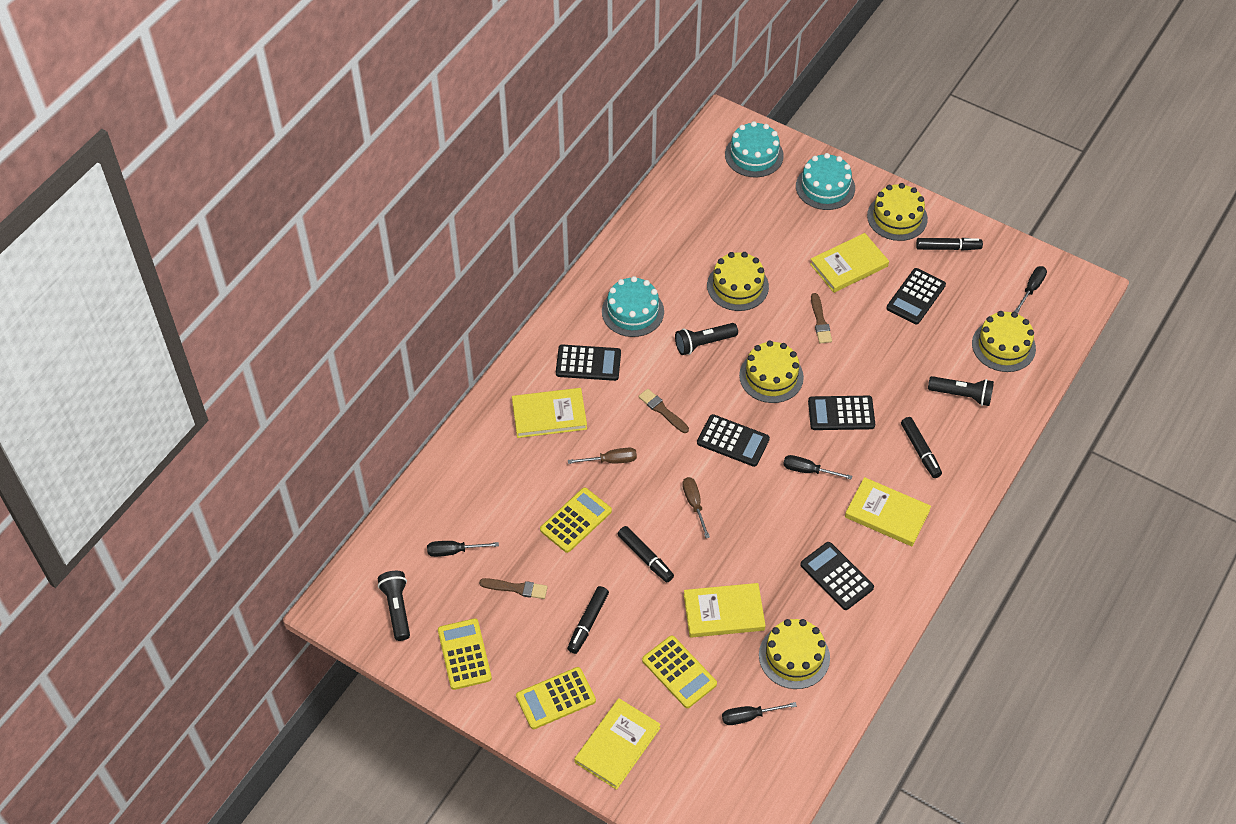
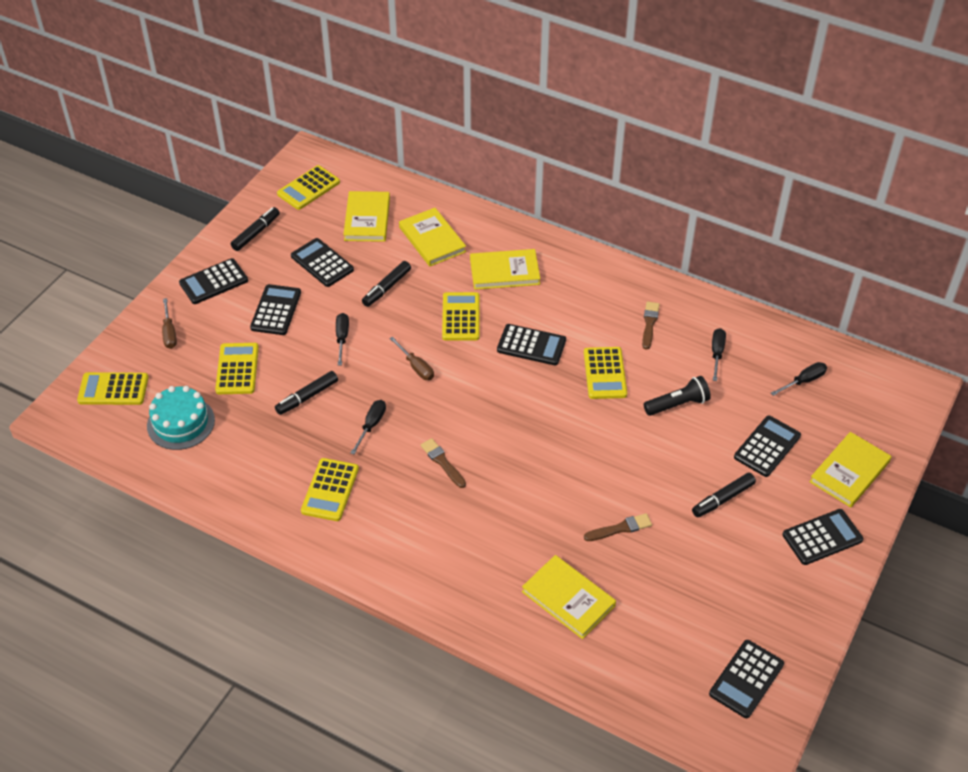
black calculator: [556,345,621,381] [697,414,770,467] [800,542,874,610] [808,396,875,430] [886,268,946,325] = 5 -> [179,258,248,304] [250,284,301,335] [291,238,354,287] [497,324,566,366] [709,640,784,718] [734,415,801,477] [783,509,863,565] = 7
black flashlight: [378,571,410,641] [675,323,738,355] [928,376,994,406] = 3 -> [644,376,711,416] = 1
turquoise cake: [602,276,664,337] [725,121,784,177] [796,153,855,210] = 3 -> [147,386,215,450] = 1
yellow cake: [707,252,769,311] [739,340,804,403] [759,619,830,689] [867,183,928,241] [972,311,1036,372] = 5 -> none = 0
yellow calculator: [438,618,492,690] [516,667,596,729] [540,488,612,553] [642,636,717,708] = 4 -> [77,372,149,405] [215,343,259,394] [277,165,340,210] [301,458,359,521] [442,292,480,340] [584,347,627,399] = 6

